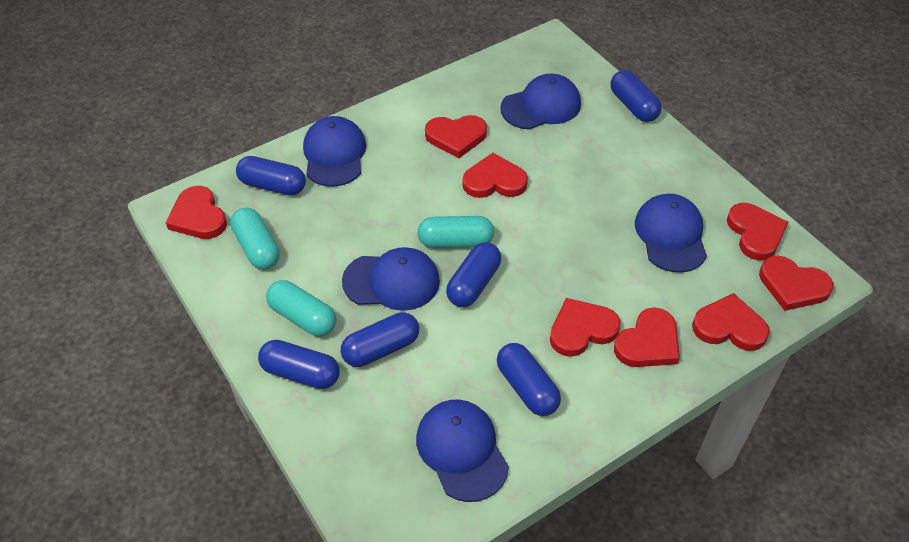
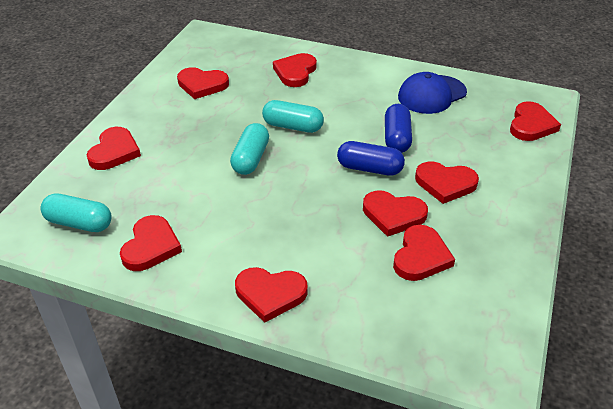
blue cap: [303,116,366,187] [342,247,440,311] [416,400,509,502] [500,74,581,130] [635,194,707,273] = 5 -> [398,72,467,114] = 1
blue capsule: [236,156,306,195] [258,340,340,389] [341,312,419,367] [446,242,501,307] [497,343,561,416] [610,70,662,122] = 6 -> [337,141,405,176] [385,104,412,153] = 2
red heart: [166,186,227,239] [425,115,487,158] [462,153,528,198] [550,298,621,357] [614,307,680,367] [692,293,770,351] [727,203,789,260] [759,255,834,311] = 8 -> [87,127,141,170] [120,215,182,271] [177,67,229,99] [235,267,308,323] [273,53,317,87] [363,190,428,237] [393,225,455,281] [415,162,479,204] [510,101,561,141] = 9

